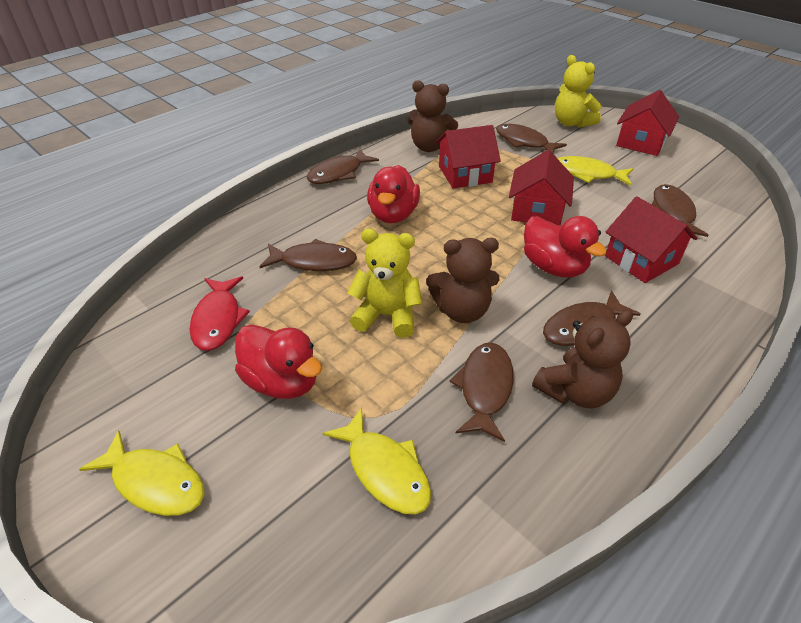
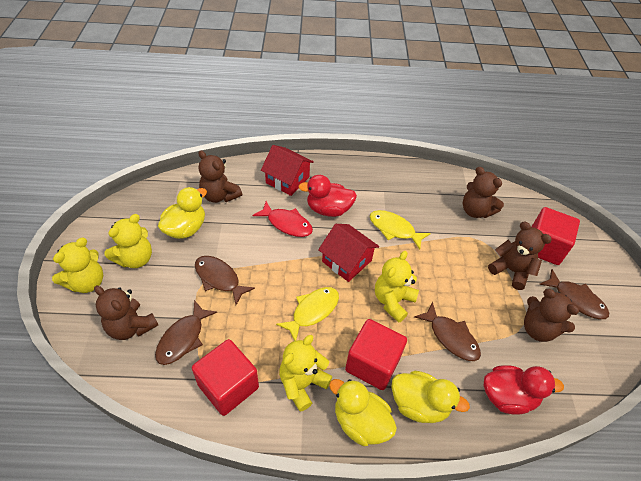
brown fish: [259,239,357,271] [307,149,379,184] [449,343,514,442] [496,124,567,153] [543,290,640,346] [652,184,709,237] = 6 -> [155,300,217,365] [195,256,255,305] [414,302,481,361] [539,269,609,319] = 4
brown teddy bear: [408,80,458,152] [426,238,499,323] [532,309,633,408] = 3 -> [94,286,158,340] [199,150,242,203] [463,167,504,218] [488,221,552,290] [524,289,579,342] = 5
red cube: none = 0 -> [192,339,259,416] [345,319,407,390] [532,207,580,265] = 3
red duck: [235,324,322,399] [367,165,420,223] [524,216,607,278] = 3 -> [298,175,357,217] [484,365,564,415] = 2
red house: [436,125,501,189] [509,150,574,226] [605,196,697,283] [616,90,679,156] = 4 -> [261,145,314,196] [318,224,379,282] = 2
yellow duck: none = 0 -> [158,187,207,239] [329,379,397,446] [392,371,470,423] = 3
yellow fish: [79,430,204,516] [323,408,431,515] [557,156,633,186] = 3 -> [276,287,339,341] [370,210,431,249] = 2
yellow teddy bear: [347,229,422,338] [555,55,601,128] = 2 -> [52,238,103,293] [104,214,152,268] [279,335,333,412] [375,251,419,323] = 4

